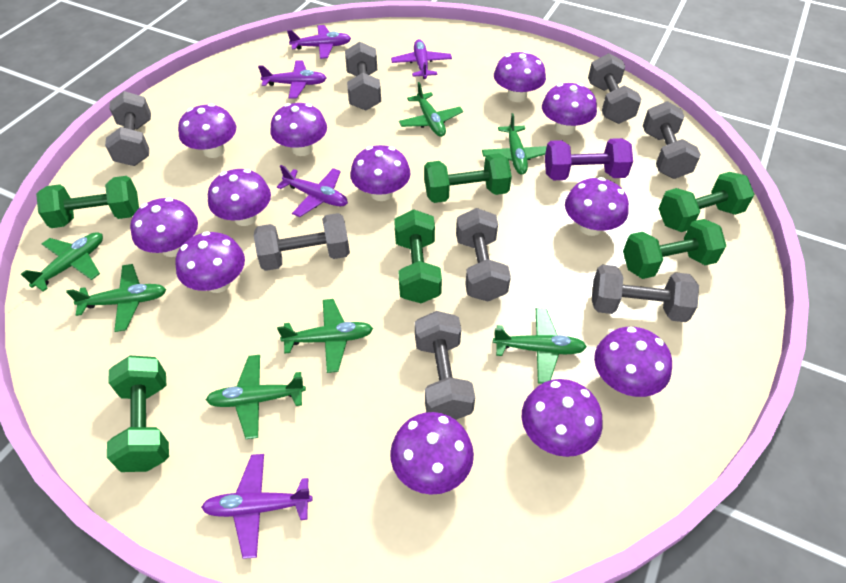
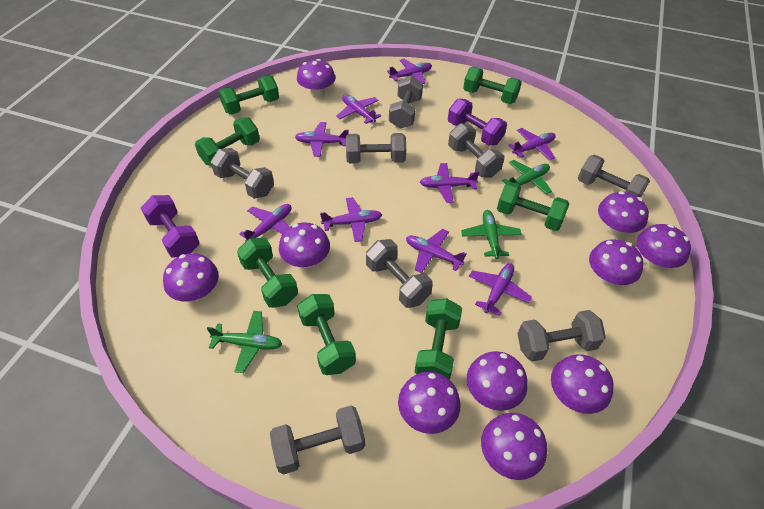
green dumbbell: [36,176,139,228] [107,356,169,472] [394,209,442,303] [424,153,512,203] [623,219,726,279] [658,172,754,232] = 6 -> [195,117,260,166] [219,75,279,114] [237,238,298,308] [297,294,356,375] [415,298,462,380] [463,67,522,104] [497,182,569,231] = 7
green plane: [21,232,103,292] [66,264,166,332] [206,355,306,439] [277,299,373,373] [399,82,463,137] [482,113,547,174] [493,308,587,384] = 7 -> [207,311,282,373] [461,210,522,259] [502,160,552,194] = 3
purple dumbbell: [545,138,633,180] = 1 -> [141,195,200,257] [448,99,507,145] = 2
purple mushroom: [130,198,198,257] [175,231,245,293] [178,103,236,158] [208,169,271,226] [270,103,327,156] [350,145,410,201] [390,412,474,495] [494,51,546,102] [522,379,603,457] [542,83,597,135] [565,177,629,236] [594,327,672,397] = 12 -> [163,253,219,302] [279,223,330,269] [297,59,335,97] [398,372,461,434] [467,351,528,411] [481,413,547,480] [551,354,614,414] [589,239,644,286] [598,191,649,236] [637,224,691,269] = 10
purple plane: [201,454,313,559] [258,60,327,99] [277,165,348,217] [287,25,351,59] [391,39,452,79] = 5 -> [240,204,291,242] [295,122,349,157] [320,197,382,242] [336,94,381,124] [387,59,432,84] [406,229,467,273] [420,163,480,203] [469,263,532,316] [508,128,556,160] = 9

